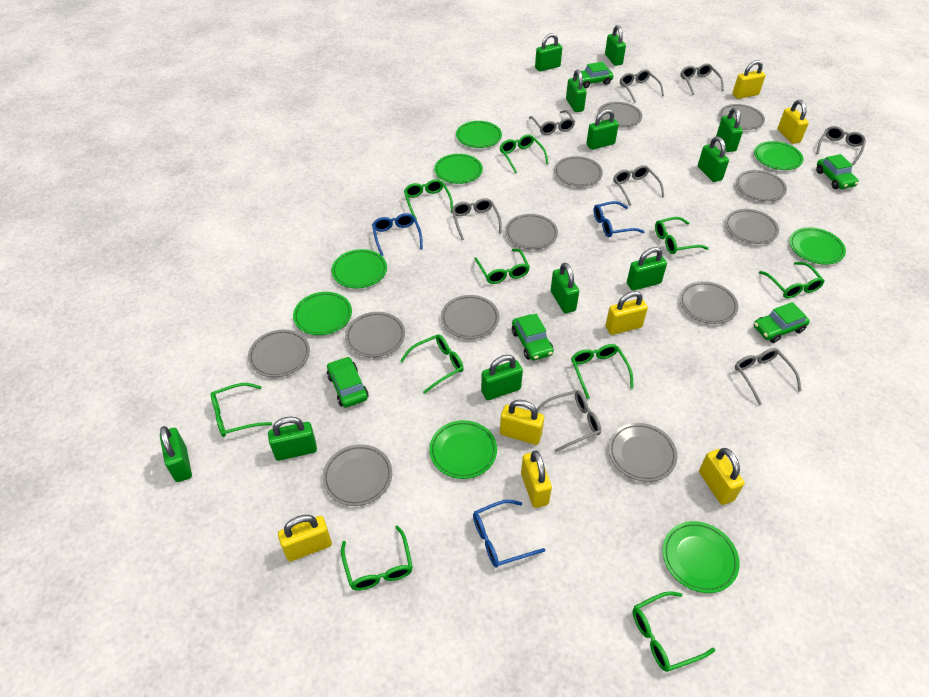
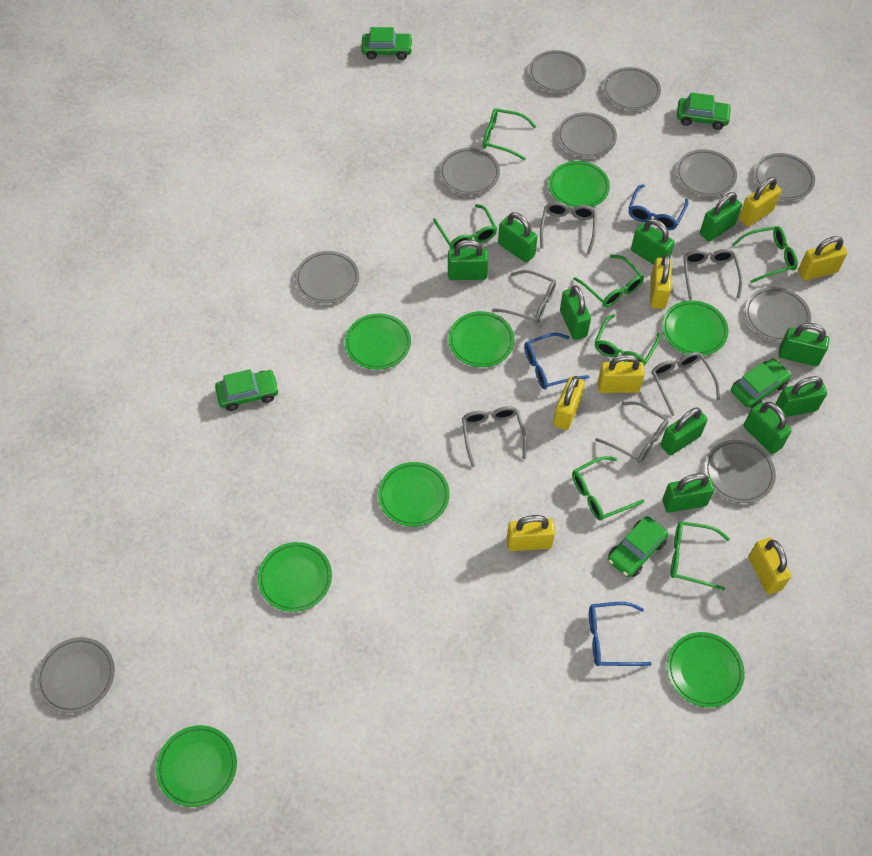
green glasses: [211,383,272,437] [341,525,413,591] [400,334,464,394] [404,179,453,220] [474,249,530,284] [499,134,549,173] [571,344,634,399] [633,591,715,672] [655,217,708,254] [759,262,825,298] = 10 -> [433,204,497,249] [483,108,537,160] [572,456,644,521] [573,255,644,307] [595,314,660,366] [671,521,730,591] [732,226,798,283] = 7
green padlock: [160,426,192,482] [268,417,317,461] [481,355,523,400] [535,33,562,72] [551,263,579,313] [566,70,587,112] [586,109,619,150] [605,25,626,66] [627,247,667,291] [698,137,729,182] [716,108,743,152] = 11 -> [448,240,489,280] [498,212,538,263] [560,285,591,340] [631,219,675,265] [660,407,708,455] [662,473,714,513] [700,192,742,242] [744,402,792,454] [775,376,827,417] [778,323,829,366] = 10
grey glasses: [452,198,502,240] [529,110,575,135] [537,390,601,452] [613,165,664,206] [620,69,664,103] [680,63,724,95] [735,348,801,405] [816,126,866,165] = 8 -> [462,406,527,467] [492,270,556,324] [540,202,597,255] [595,401,669,463] [651,352,720,416] [683,249,742,300] = 6
grey plate: [248,330,310,377] [322,444,392,506] [345,312,405,358] [441,295,499,339] [505,214,558,249] [554,156,603,187] [597,102,642,127] [609,423,677,482] [679,281,738,324] [719,104,765,130] [725,209,779,244] [736,170,787,201] = 12 -> [36,637,115,713] [295,251,359,304] [439,148,500,195] [529,50,586,92] [557,112,617,158] [603,67,661,110] [676,149,737,197] [704,440,776,503] [745,287,811,342] [753,153,815,200] = 10

